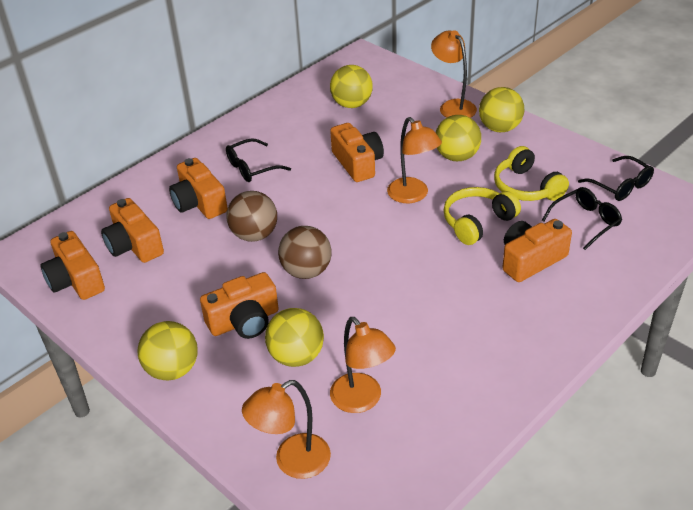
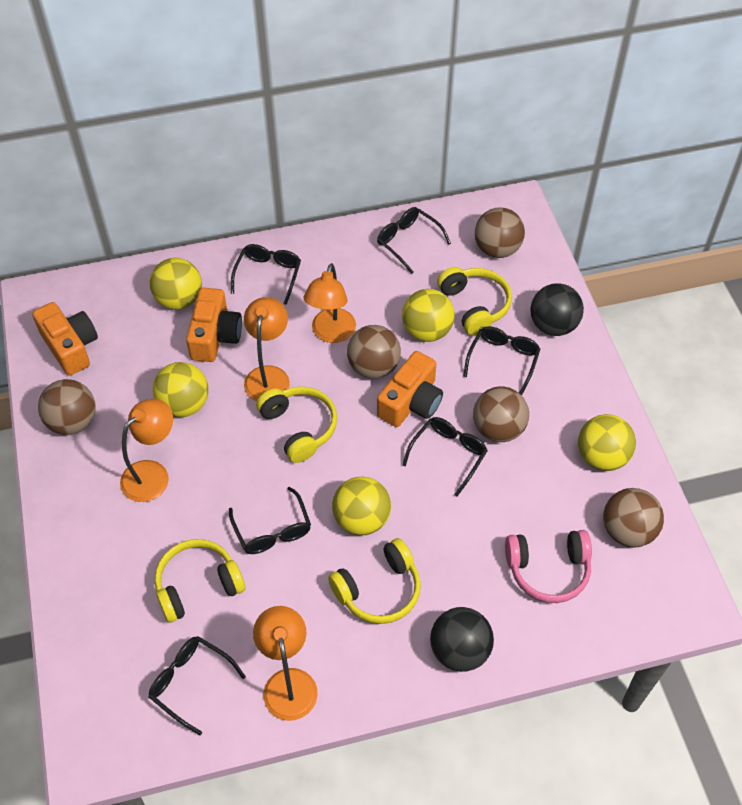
black ball: none = 0 -> [430,607,494,672] [531,283,584,336] = 2
black glasses: [226,138,291,182] [542,187,622,250] [578,156,654,201] = 3 -> [149,636,246,736] [229,487,311,554] [231,244,301,305] [377,207,451,274] [402,417,488,496] [463,326,540,395] = 6
brown ball: [227,191,277,242] [278,226,332,279] = 2 -> [38,379,96,435] [347,325,401,379] [473,387,529,442] [475,208,525,258] [603,488,664,548] = 5
orange camera: [40,231,105,300] [101,198,164,263] [169,158,228,219] [200,272,279,339] [330,123,384,182] [502,219,572,282] = 6 -> [32,302,98,376] [186,288,242,362] [377,351,443,427] = 3
pink headphones: none = 0 -> [505,530,592,603] = 1
yellow headphones: [443,187,521,245] [494,146,569,201] = 2 -> [155,539,245,623] [256,386,337,463] [328,538,421,624] [437,267,512,335] = 4

